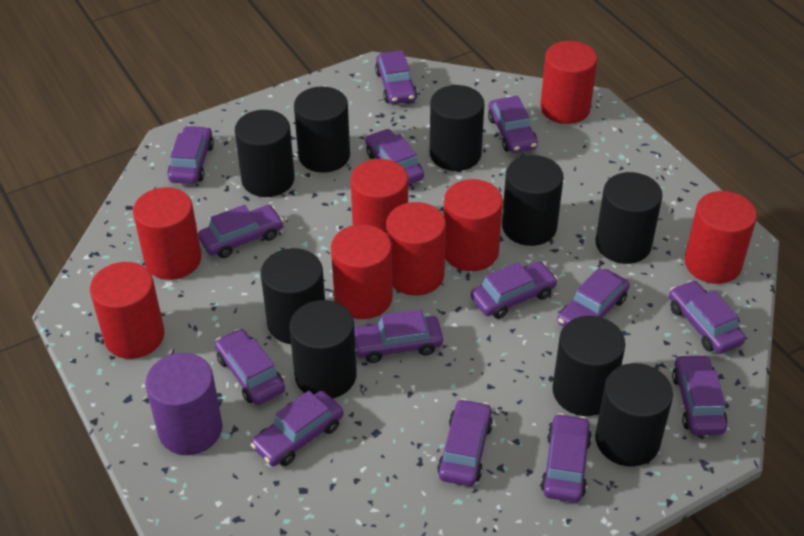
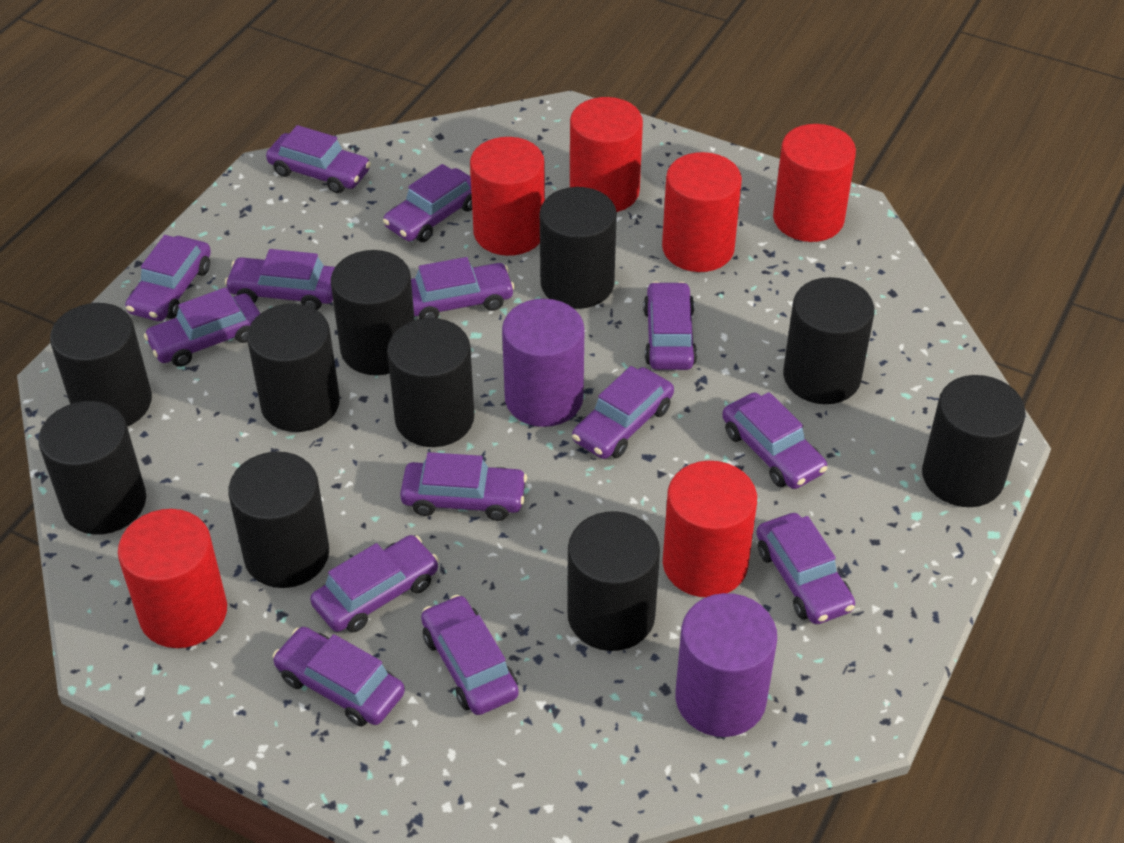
black cylinder: [235,110,295,197] [261,248,325,344] [289,300,357,399] [294,86,350,173] [430,85,484,171] [502,155,564,246] [552,316,625,416] [595,363,673,467] [596,172,662,264] = 9 -> [38,401,146,535] [50,303,152,427] [228,452,329,588] [247,304,340,432] [331,250,415,375] [387,318,474,447] [540,187,617,309] [567,511,660,651] [783,277,875,404] [922,375,1026,507] = 10
purple cylinder: [145,353,223,455] = 1 -> [502,299,584,427] [675,593,777,737] = 2
red cylinder: [90,262,164,359] [133,187,201,280] [331,224,393,319] [351,159,408,233] [386,202,446,296] [443,179,503,271] [540,41,598,124] [684,191,757,284] = 8 -> [118,509,227,648] [470,137,545,256] [570,97,643,212] [662,152,742,272] [663,461,757,597] [773,124,856,242] = 6

